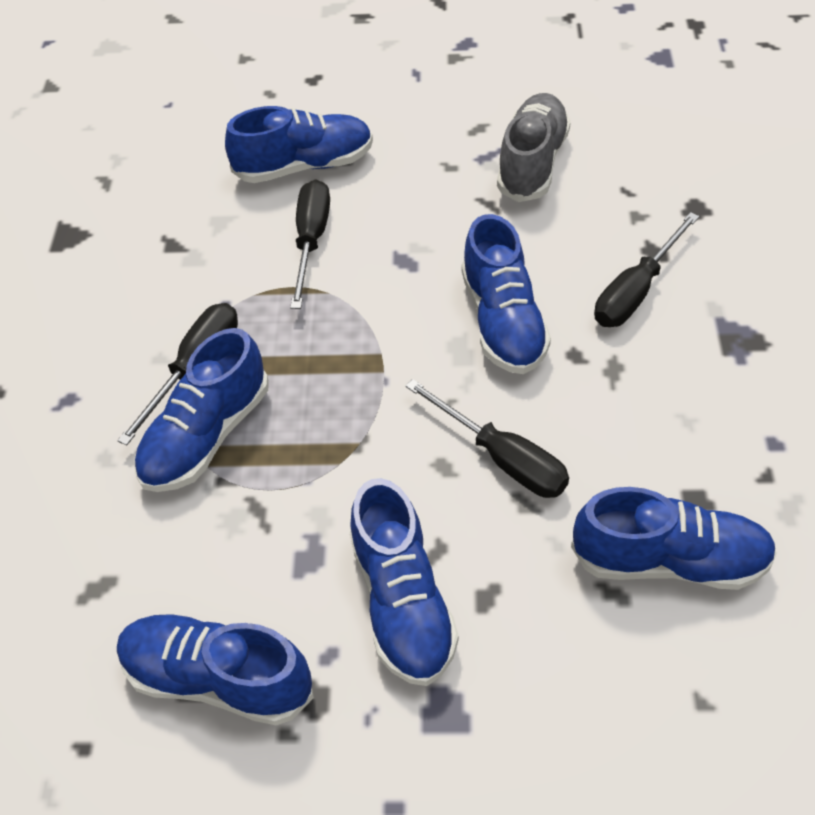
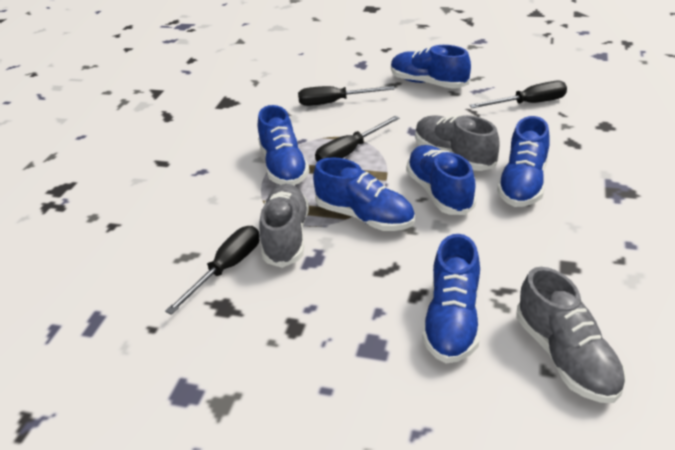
grey shoe: [497,93,571,202] = 1 -> [259,184,309,268] [415,115,500,171] [516,267,626,403] = 3

